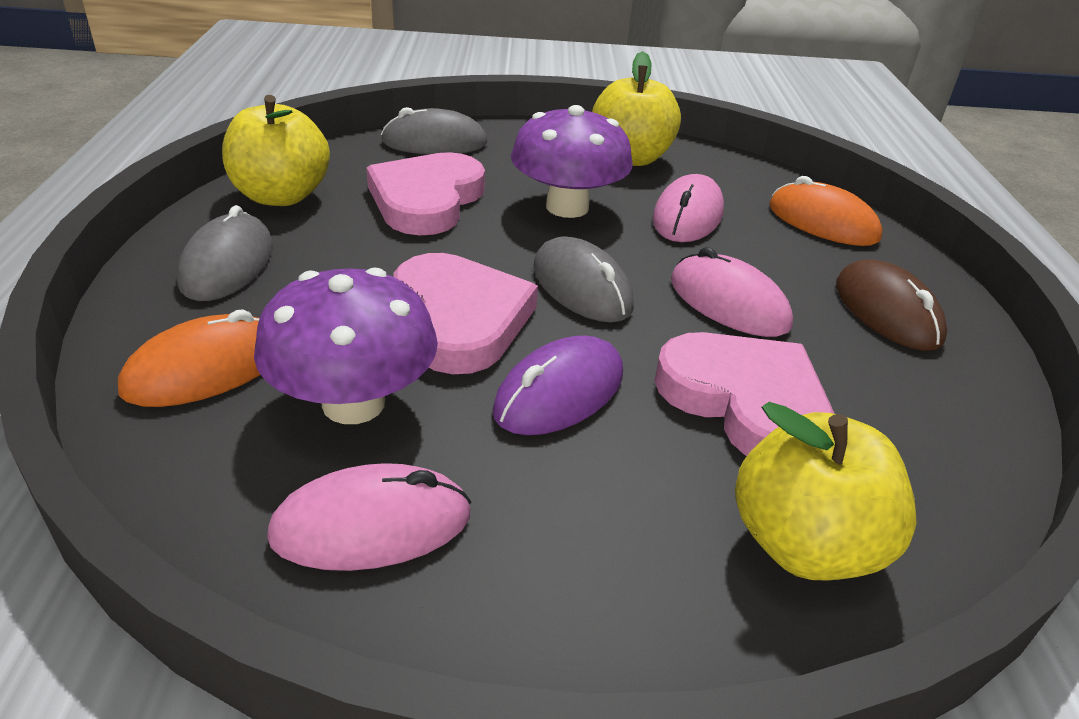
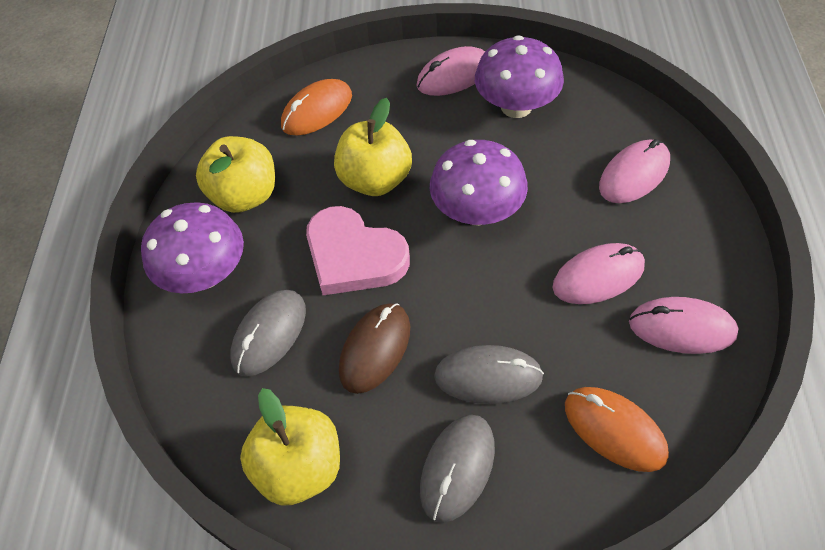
pink heart: [366,152,485,235] [393,253,538,374] [654,332,834,456] = 3 -> [306,206,410,295] = 1
pink mouse: [267,463,472,571] [653,174,724,242] [671,247,793,337] = 3 -> [416,46,485,96] [553,243,645,304] [599,139,670,203] [629,297,739,354] = 4
purple mouse: [492,336,623,435] = 1 -> none = 0
purple mushroom: [254,267,438,424] [511,105,633,218] = 2 -> [141,202,244,294] [430,140,528,226] [475,35,564,118] = 3

